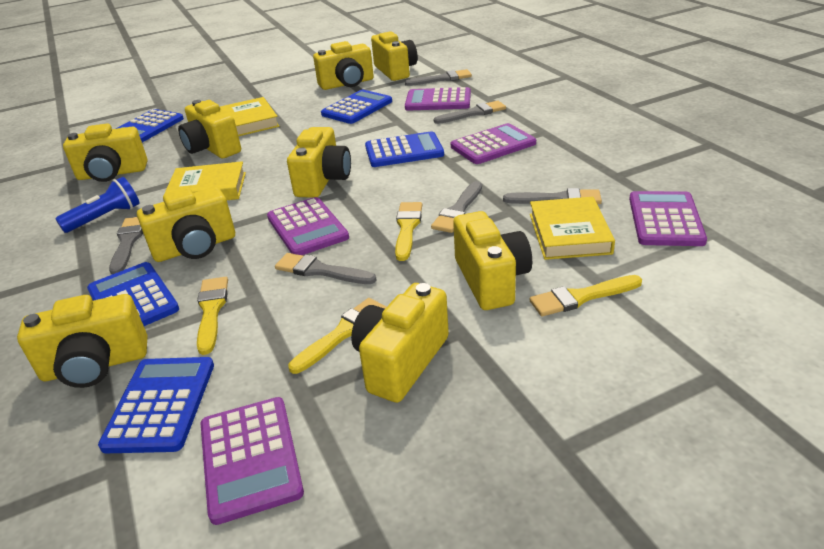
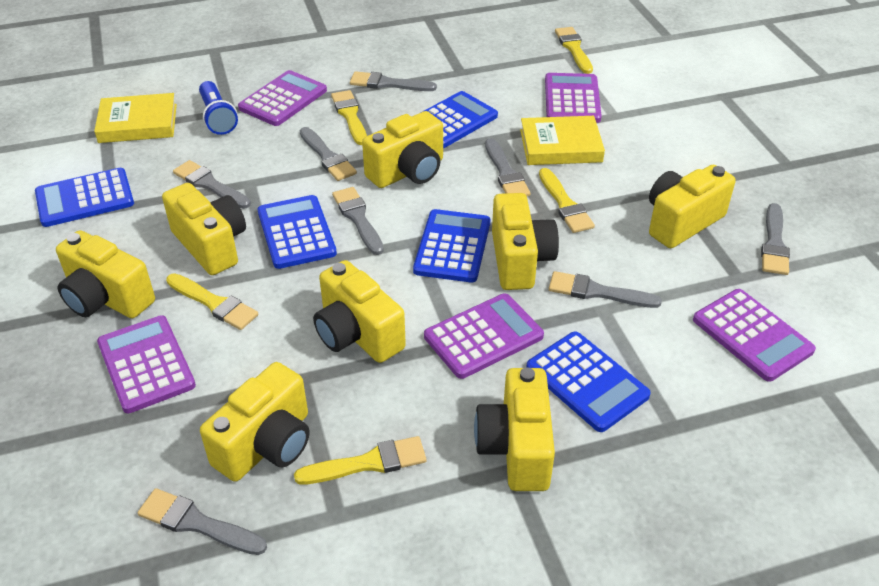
grey brush: [109,217,143,274] [275,253,376,284] [405,69,472,86] [431,181,482,233] [434,101,506,124] [503,188,602,204] = 6 -> [138,488,267,555] [173,160,251,209] [300,127,357,181] [332,187,384,255] [350,71,437,91] [485,138,531,196] [549,271,662,308] [761,203,790,275] = 8
yellow book: [164,161,246,200] [220,97,279,136] [530,197,615,260] = 3 -> [94,93,177,143] [520,116,605,165] = 2
yellow brush: [197,277,228,355] [288,298,387,374] [395,202,422,261] [529,275,642,316] = 4 -> [166,273,258,330] [294,436,426,484] [331,90,367,145] [539,168,595,233] [555,27,593,74] = 5
yellow camera: [17,294,147,388] [63,124,148,182] [137,187,235,262] [178,100,241,159] [287,127,351,198] [313,41,374,90] [351,283,449,403] [371,31,418,81] [453,211,532,310] = 9 -> [56,230,155,318] [162,183,246,275] [200,362,310,482] [313,260,406,363] [362,111,443,188] [474,367,555,491] [492,193,559,290] [649,165,736,248] = 8

